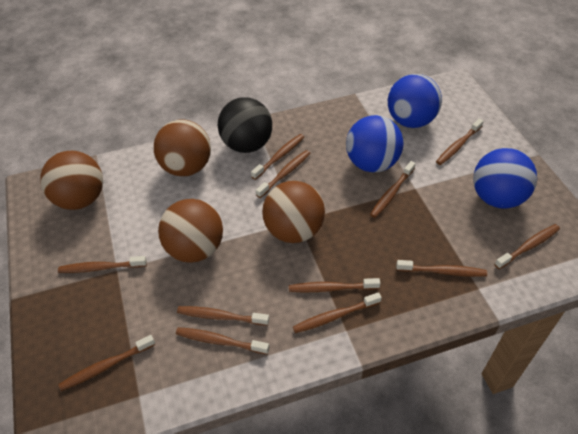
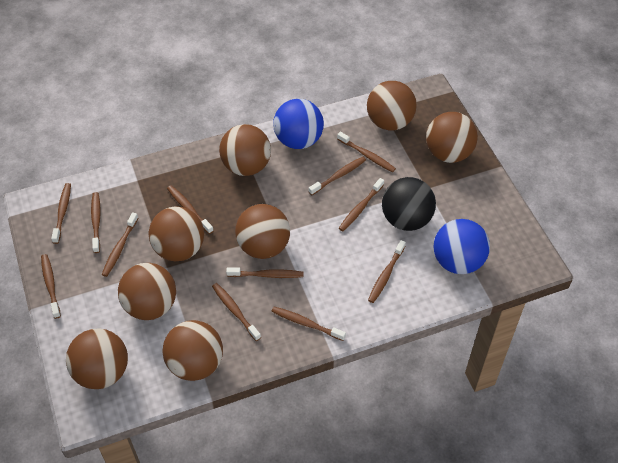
blue ball: [346,115,403,172] [388,74,442,128] [473,148,537,209] = 3 -> [273,99,324,149] [433,219,490,274] = 2
brown ball: [40,151,103,210] [154,120,211,176] [158,199,223,263] [262,181,325,243] = 4 -> [66,328,128,389] [118,263,176,320] [149,206,204,261] [162,320,223,381] [219,124,271,176] [235,204,290,259] [367,81,417,131] [426,112,478,163] = 8

